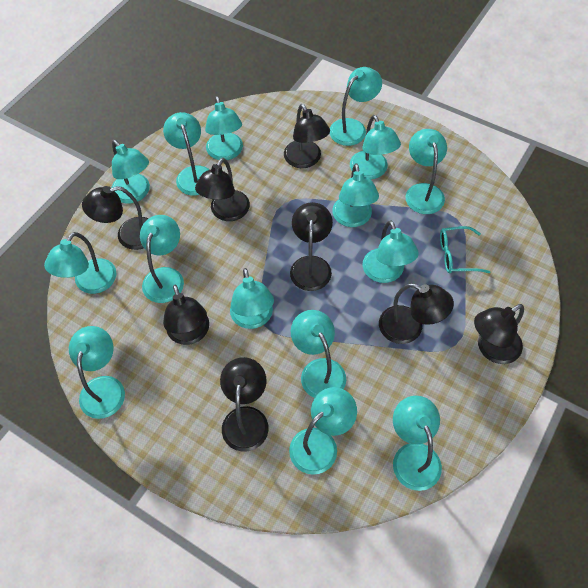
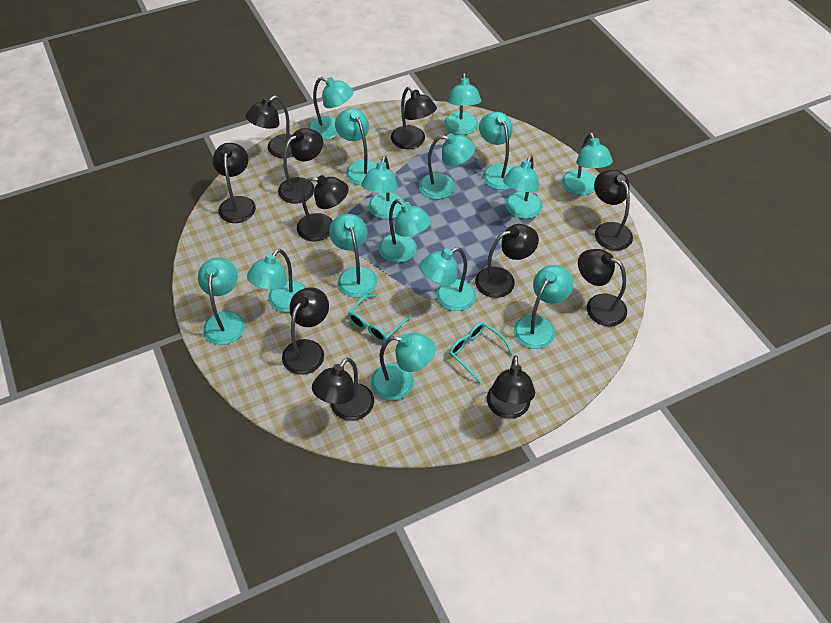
black lamp: [82,186,149,250] [163,285,209,345] [195,158,250,221] [220,357,269,452] [284,104,330,168] [290,202,333,291] [379,283,454,344] [474,304,524,364] = 8 -> [212,143,256,223] [245,96,293,158] [278,128,323,204] [282,287,329,375] [297,175,349,241] [312,358,374,421] [391,87,437,149] [475,224,539,298] [487,355,535,419] [578,249,627,326] [594,170,633,251] = 11
turquoise glasses: [440,226,490,273] = 1 -> [347,295,411,342] [449,322,514,383] = 2

